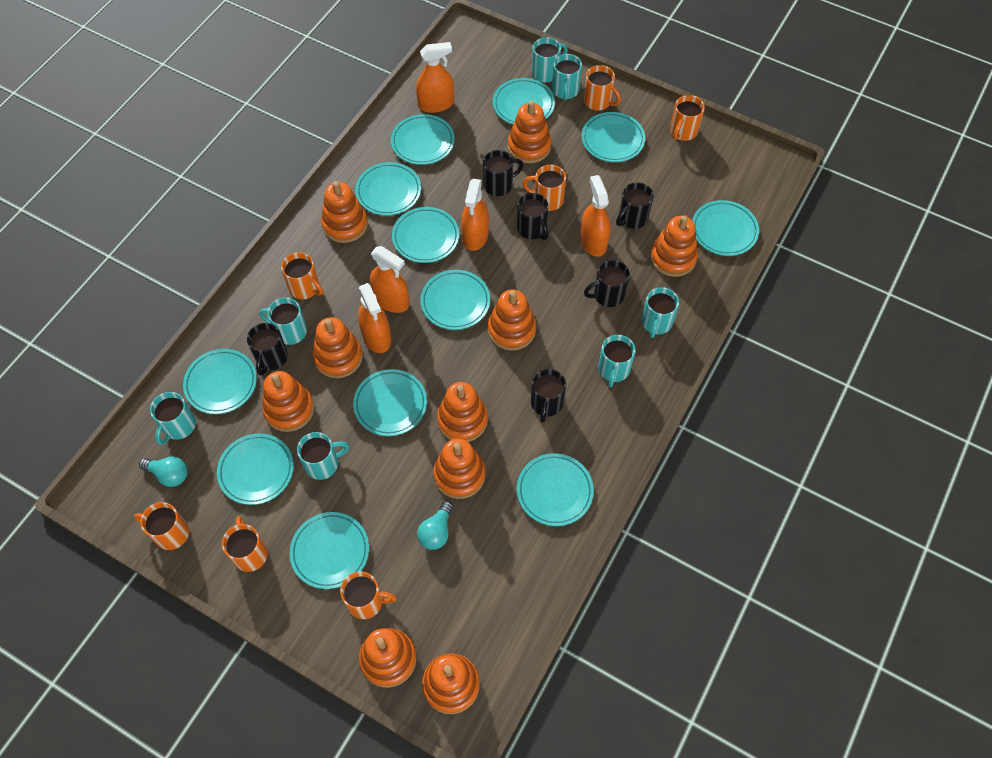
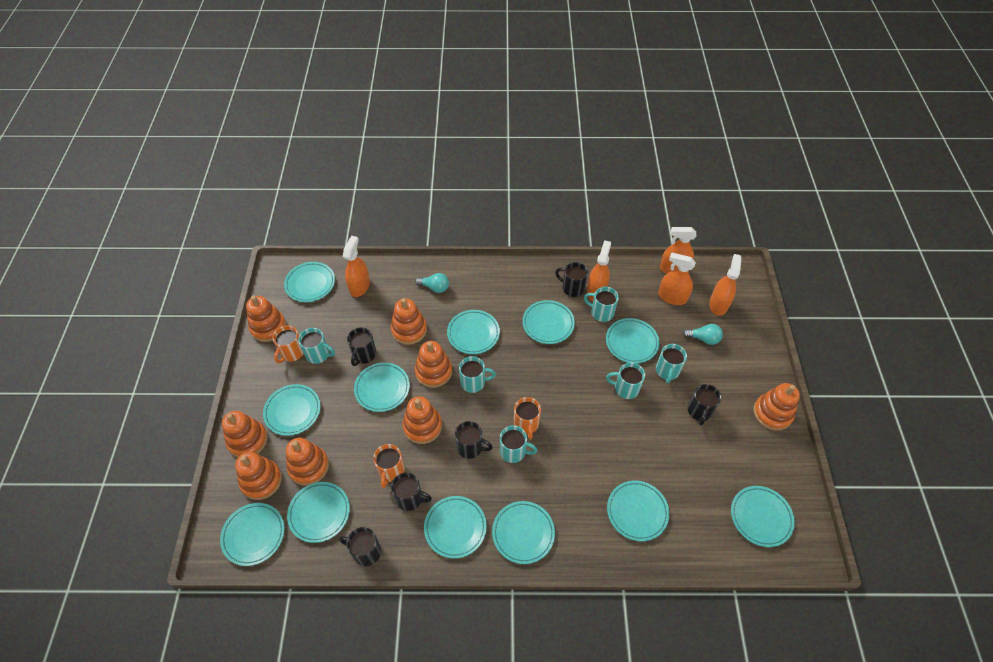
orange mug: [134,502,189,550] [222,516,268,572] [281,252,323,299] [340,571,397,619] [522,165,566,211] [584,65,621,111] [670,95,705,141] = 7 -> [273,325,304,363] [373,444,405,488] [514,397,541,440] = 3
orange stacking toy: [262,371,314,432] [313,317,363,378] [321,181,368,243] [359,628,417,688] [422,654,480,714] [433,438,485,499] [437,382,488,442] [488,289,536,351] [508,101,552,163] [650,215,698,277] = 10 -> [222,411,268,457] [235,452,282,500] [246,296,286,342] [286,438,329,486] [391,298,427,345] [402,396,442,444] [415,341,452,388] [753,383,800,431] = 8
turquoise mug: [150,392,196,445] [259,298,307,345] [297,432,349,480] [532,37,568,82] [552,54,582,100] [598,335,636,387] [641,287,679,338] = 7 -> [298,328,335,364] [459,356,496,393] [500,425,538,463] [584,287,619,322] [606,362,645,399] [656,344,687,384] = 6

